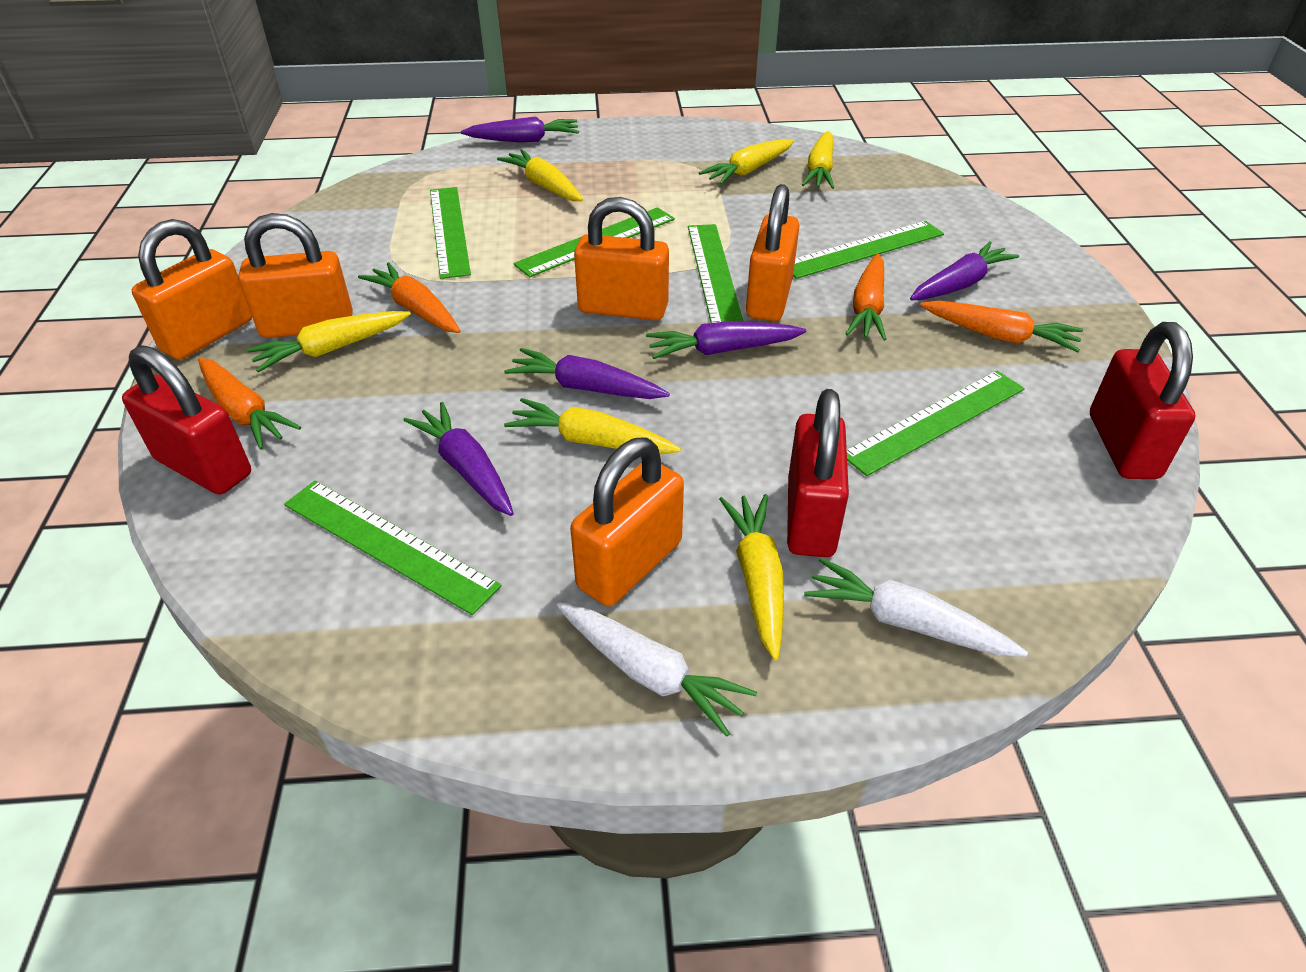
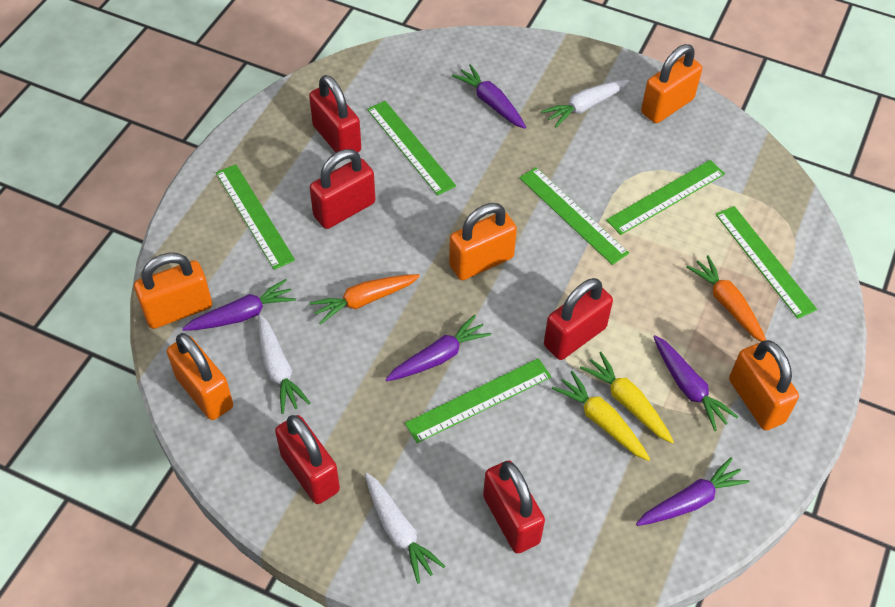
orange carrot: [198,358,301,449] [358,262,461,333] [846,254,886,341] [920,301,1083,352] = 4 -> [310,274,420,325] [686,255,766,341] = 2
red padlock: [122,345,251,495] [787,389,849,557] [1090,322,1196,479] = 3 -> [275,415,340,504] [309,75,361,152] [310,149,375,229] [483,460,545,554] [544,278,613,360] = 5
white carrot: [557,602,757,737] [804,558,1028,657] = 2 -> [258,314,310,414] [365,473,445,584] [541,80,629,128] = 3
yellow carrot: [247,311,411,372] [497,149,583,201] [504,398,681,455] [699,139,794,185] [719,494,784,661] [802,131,834,189] = 6 -> [552,371,650,461] [580,352,674,443] = 2

